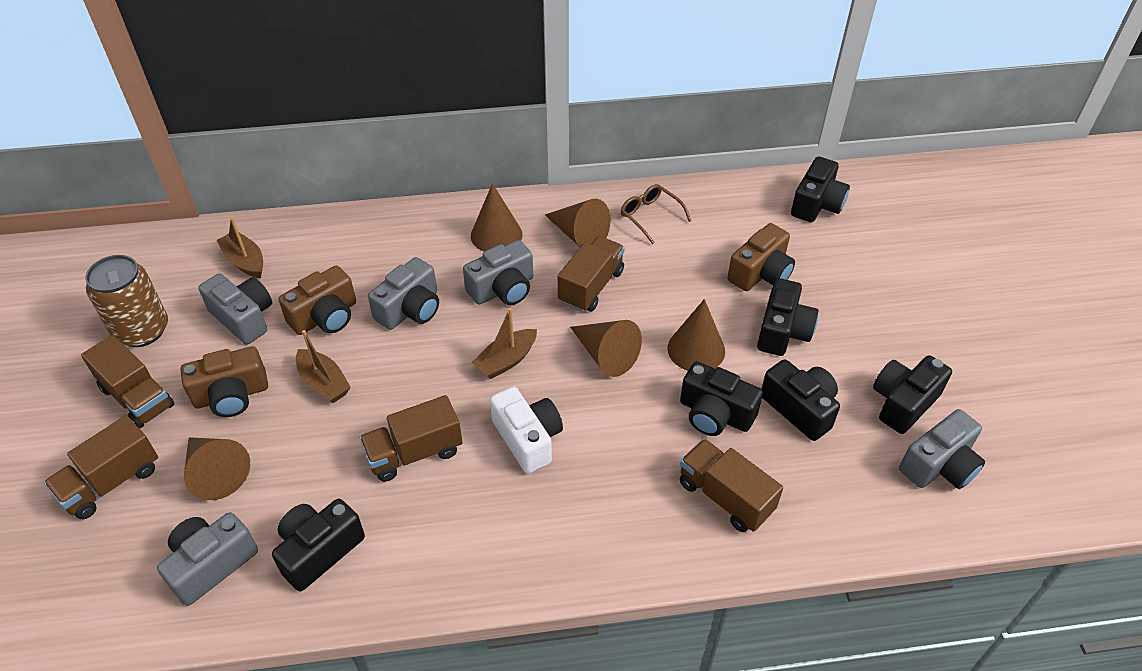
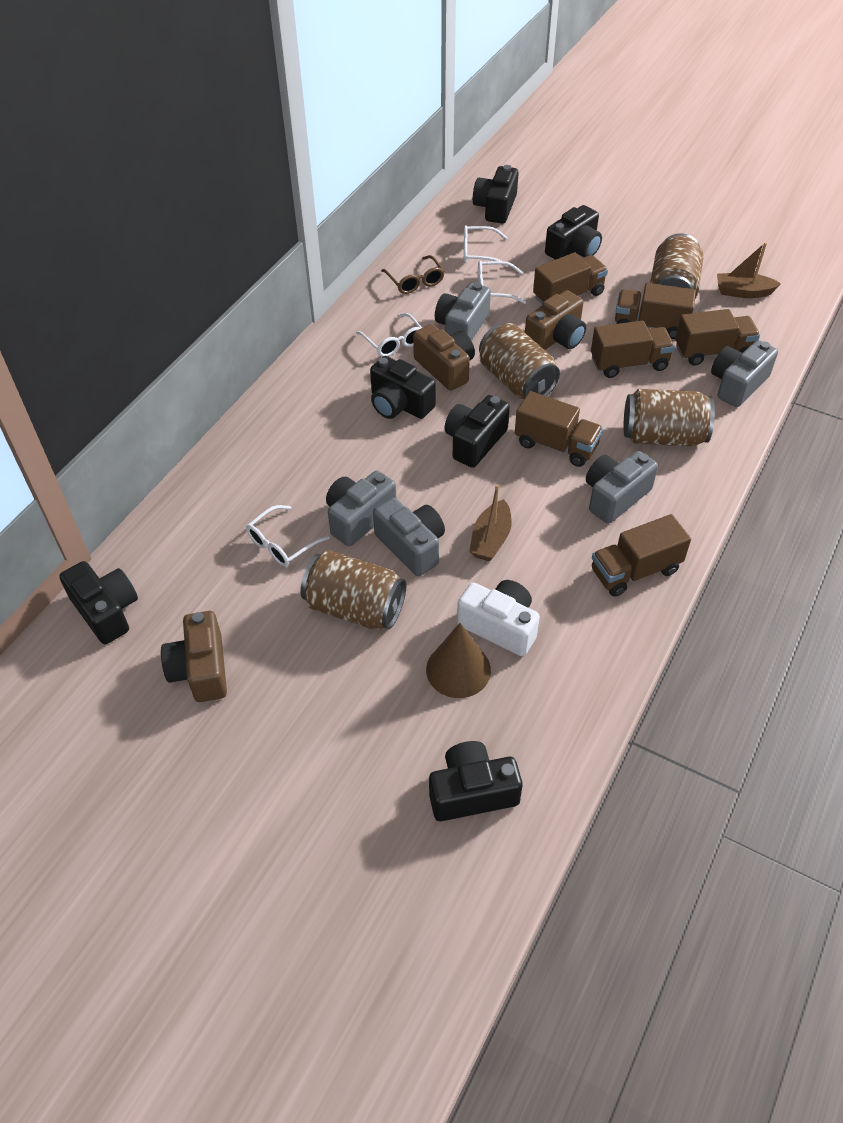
brown boat: [217,217,263,278] [296,330,351,403] [472,308,537,379] = 3 -> [469,484,512,561] [717,242,781,298] = 2
brown can: [85,255,168,347] = 1 -> [301,550,407,630] [479,323,560,399] [624,389,715,447] [650,233,703,299] = 4
brown cone: [184,437,250,500] [471,183,523,252] [545,198,611,247] [570,320,642,377] [668,299,725,371] = 5 -> [426,623,491,698] = 1
brown truck: [44,415,158,519] [81,335,174,428] [360,395,462,482] [558,236,625,312] [680,439,783,532] = 5 -> [515,391,603,467] [533,253,608,304] [591,321,675,378] [592,514,691,597] [615,283,696,339] [675,309,760,366] = 6
white glasses: none = 0 -> [246,505,330,567] [356,313,422,357] [464,225,508,267] [478,261,526,304] = 4

